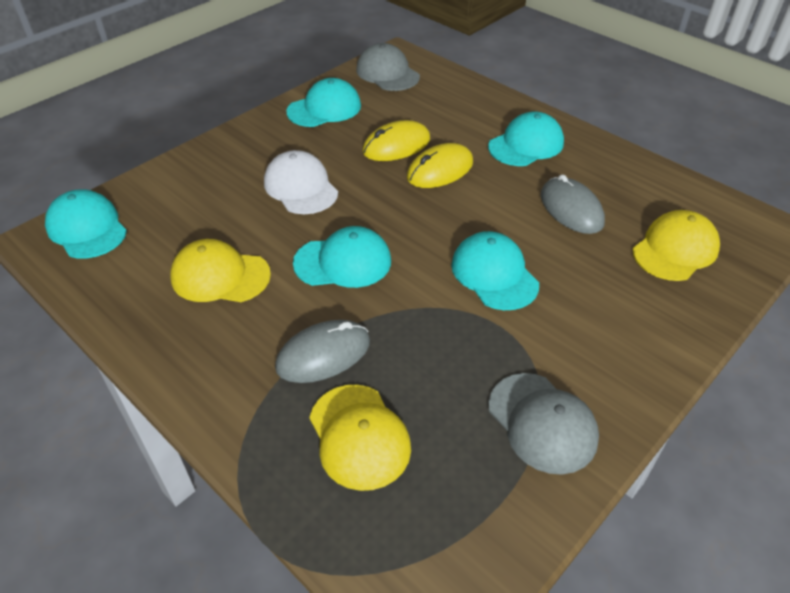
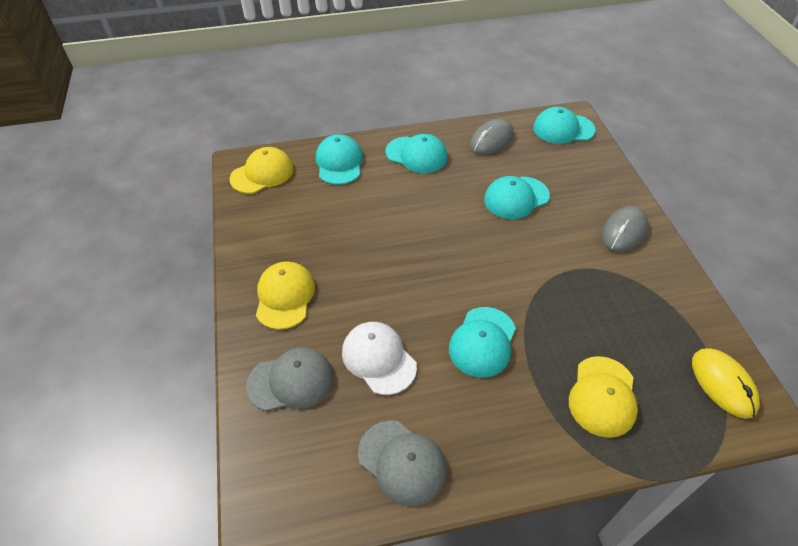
yellow mouse: [362,120,430,161] [407,143,473,188] = 2 -> [692,348,760,419] = 1

